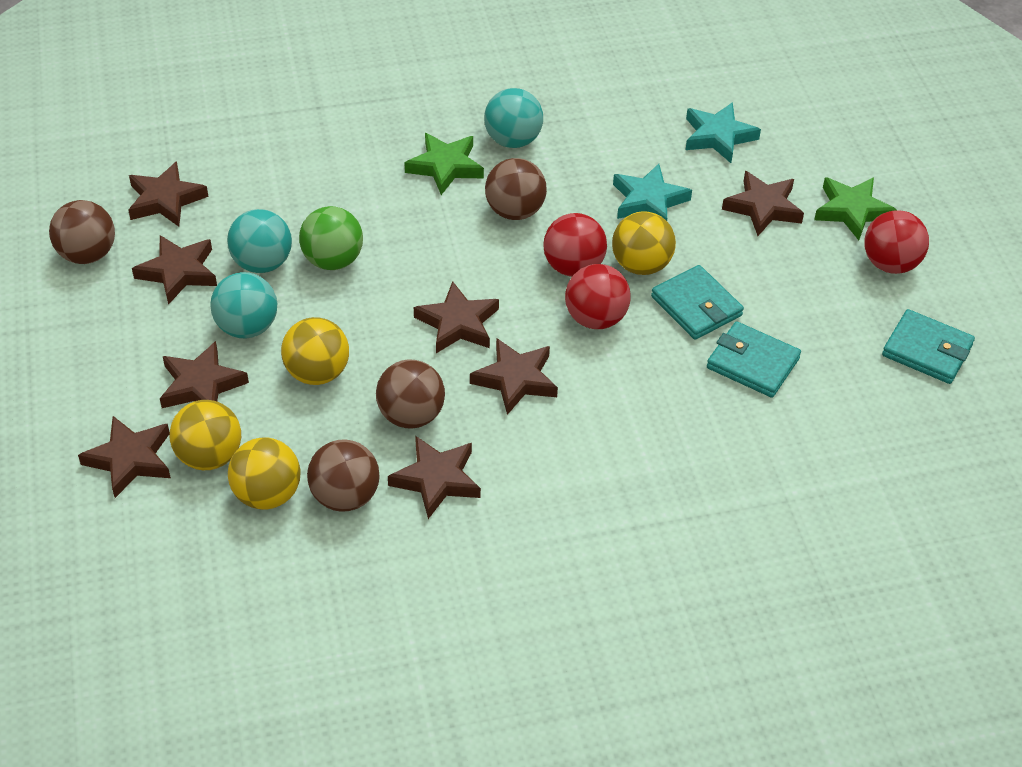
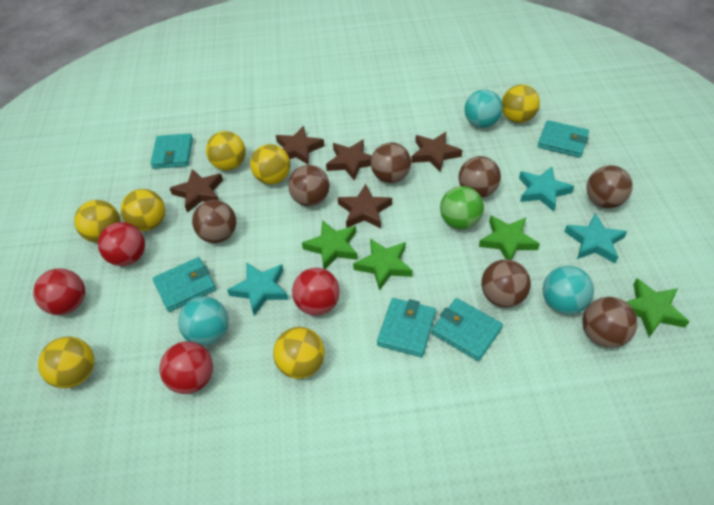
brown ball: [49,200,115,264] [307,439,380,512] [376,359,445,429] [485,158,547,220] = 4 -> [192,200,236,243] [288,165,330,206] [371,142,411,183] [459,156,501,198] [481,259,531,307] [582,297,637,348] [586,165,633,208] = 7
brown star: [78,416,171,498] [128,161,208,227] [132,235,217,305] [160,341,249,408] [388,436,481,519] [414,281,499,353] [470,338,558,415] [722,171,804,236] = 8 -> [169,169,223,213] [276,126,324,165] [326,140,372,181] [338,184,392,228] [411,132,462,172] = 5
green star: [405,133,484,195] [814,177,897,240] = 2 -> [302,220,358,269] [353,238,413,291] [479,215,540,260] [627,278,690,337] = 4
red ball: [543,213,607,277] [565,264,631,329] [864,210,929,274] = 3 -> [33,268,85,315] [98,222,145,266] [159,341,213,394] [292,268,340,315] = 4
turquoise star: [613,164,692,221] [686,102,761,163] = 2 -> [227,262,289,316] [519,167,574,211] [564,213,627,263] = 3
turquoise wallet: [651,265,744,340] [707,321,801,398] [882,309,975,384] = 3 -> [150,133,193,169] [153,257,216,312] [377,298,436,357] [432,298,503,361] [537,120,589,158] = 5
yellow ball: [170,400,241,470] [228,437,300,510] [281,317,349,385] [612,211,676,275] = 4 -> [38,337,94,388] [74,200,120,242] [121,189,165,231] [206,131,246,170] [250,144,290,185] [273,327,325,379] [502,84,540,123] = 7

